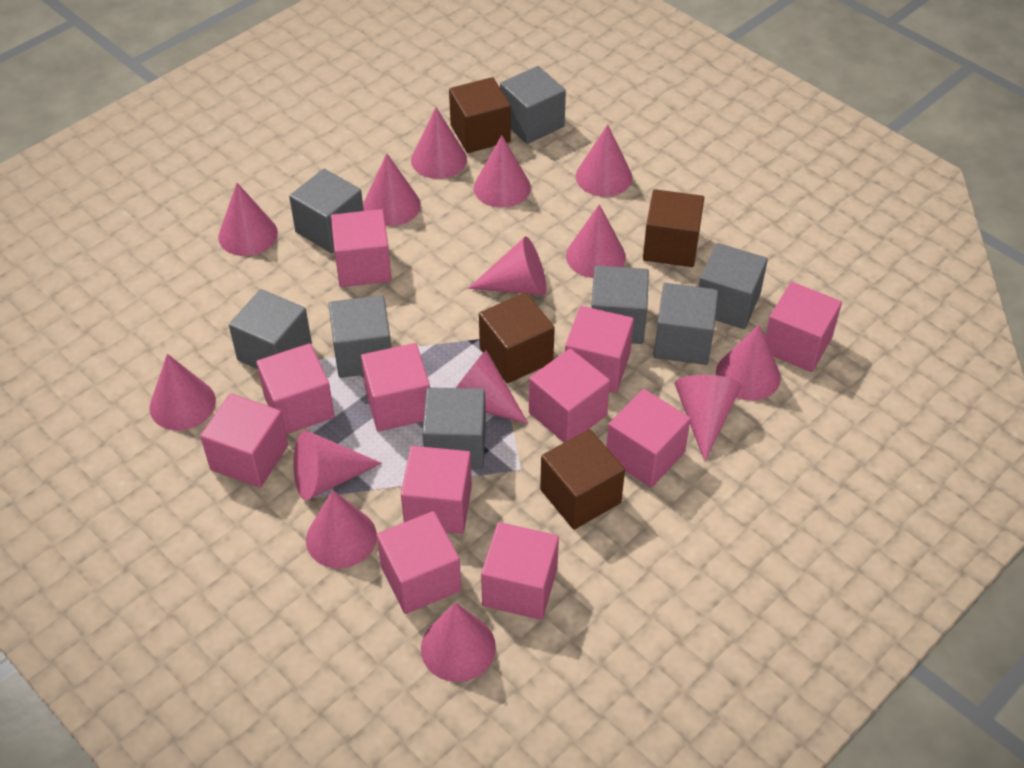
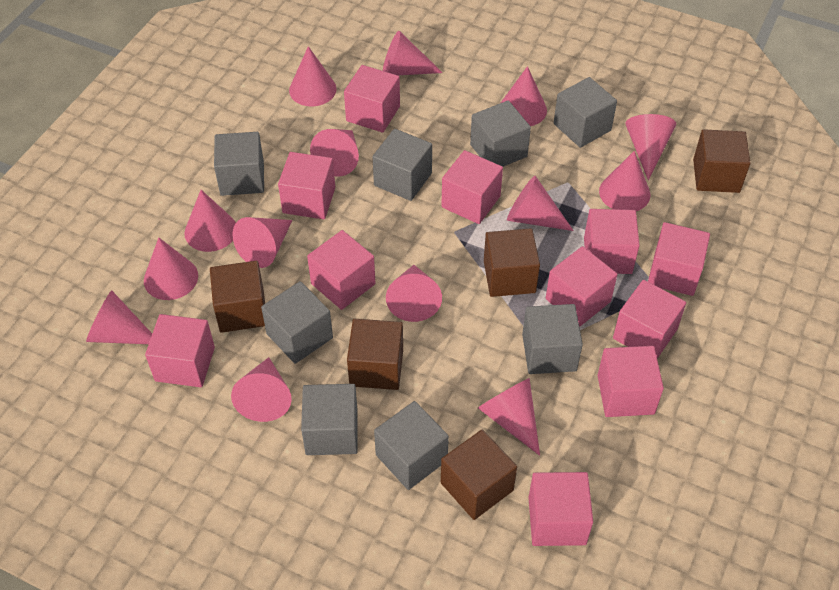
brown cube: [449,77,511,153] [479,292,555,384] [540,429,625,530] [643,189,704,267] = 4 -> [210,261,265,333] [347,319,403,390] [441,430,517,520] [484,228,540,297] [693,129,750,193] = 5

